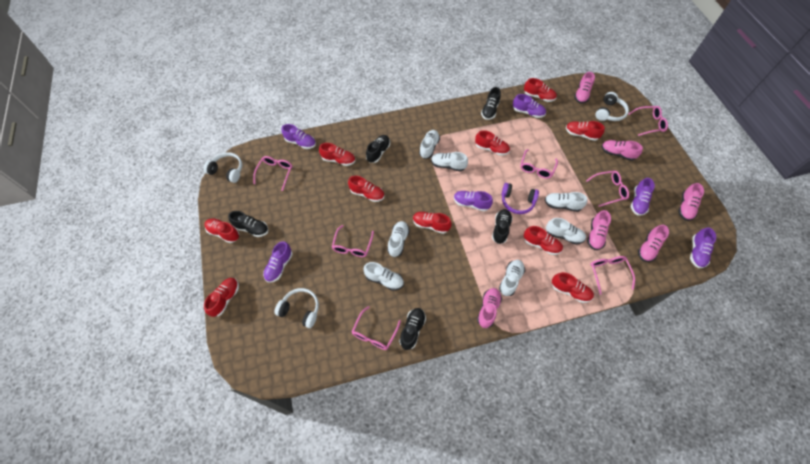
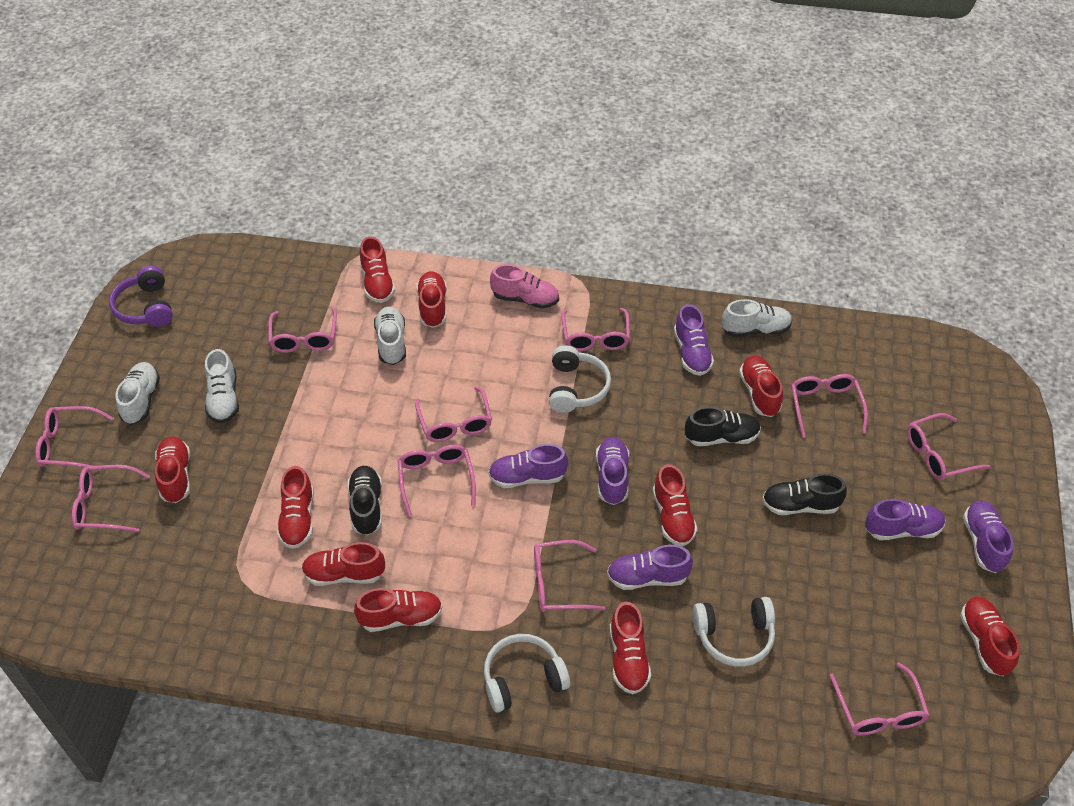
black shoe: [228,211,268,237] [366,135,390,163] [399,308,426,350] [481,87,501,120] [492,209,513,244] = 5 -> [347,466,382,535] [685,407,761,446] [762,474,847,515] = 3
pink glasses: [253,156,293,191] [332,225,374,257] [352,306,401,350] [520,149,558,179] [586,171,629,207] [590,256,635,295] [628,106,668,136] = 7 -> [35,406,114,471] [72,465,150,532] [268,308,337,353] [398,445,476,516] [415,386,492,442] [534,540,605,612] [561,308,630,351] [791,374,868,438] [829,663,929,736] [907,413,991,480] = 10
pink shoe: [477,288,502,328] [574,72,595,104] [587,210,611,250] [602,140,643,161] [638,225,669,262] [678,183,704,221] = 6 -> [490,264,559,309] = 1
white shoe: [363,262,404,291] [387,221,410,257] [419,130,440,159] [431,152,468,172] [499,260,525,296] [545,192,587,212] [546,218,586,245] = 7 -> [115,362,160,425] [205,349,239,424] [374,307,406,365] [722,299,792,337] = 4

